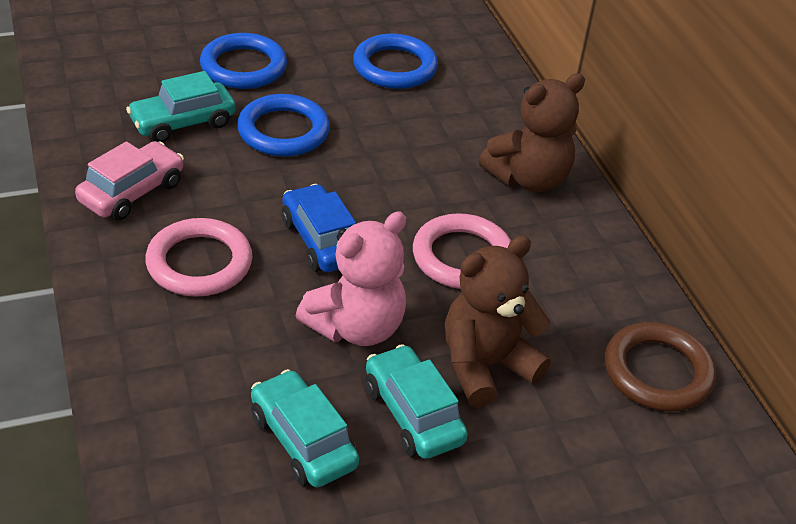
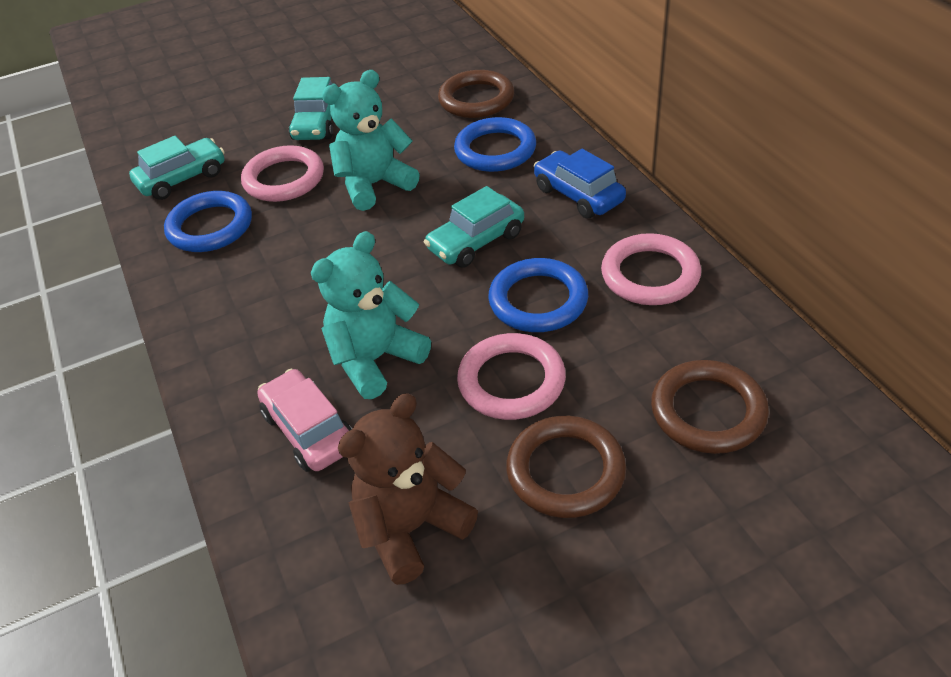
brown ring: [605,322,716,411] = 1 -> [438,70,514,118] [506,416,626,518] [651,360,769,454] = 3
brown teddy bear: [445,235,551,408] [479,73,585,192] = 2 -> [338,393,478,585] = 1
pink ring: [145,218,252,296] [413,213,511,289] = 2 -> [241,145,324,202] [457,333,566,420] [601,233,701,305] = 3
pink teddy bear: [296,212,406,346] = 1 -> none = 0
turquoise teddy bear: none = 0 -> [311,231,431,399] [322,70,420,211] = 2

